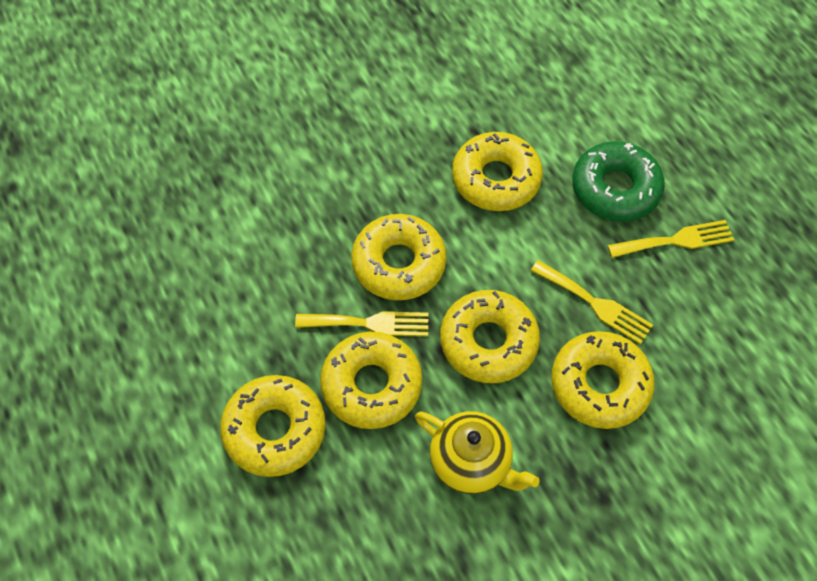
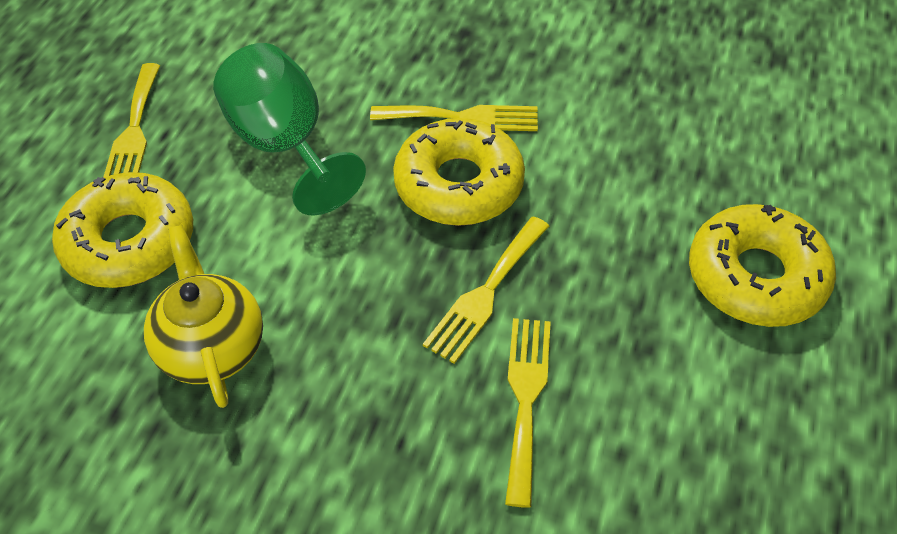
green donut: [572,141,665,222] = 1 -> none = 0
green goblet: none = 0 -> [213,43,366,216] = 1
yellow donut: [220,375,325,477] [320,332,422,429] [351,214,447,300] [440,290,540,383] [452,132,543,211] [551,331,655,429] = 6 -> [52,172,193,288] [393,118,525,226] [689,204,836,327] = 3
yellow fork: [295,311,428,336] [531,260,653,344] [607,220,734,258] = 3 -> [103,63,160,177] [370,105,538,131] [423,217,549,364] [505,318,551,508] = 4

